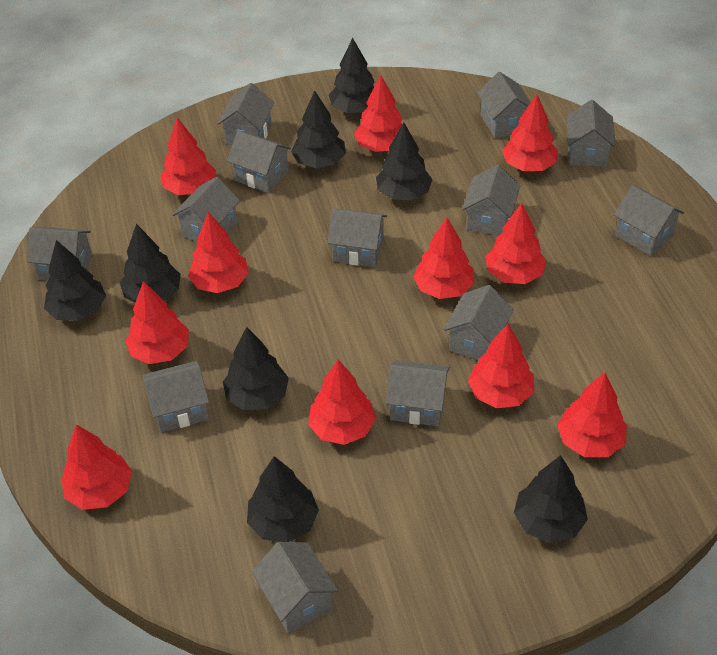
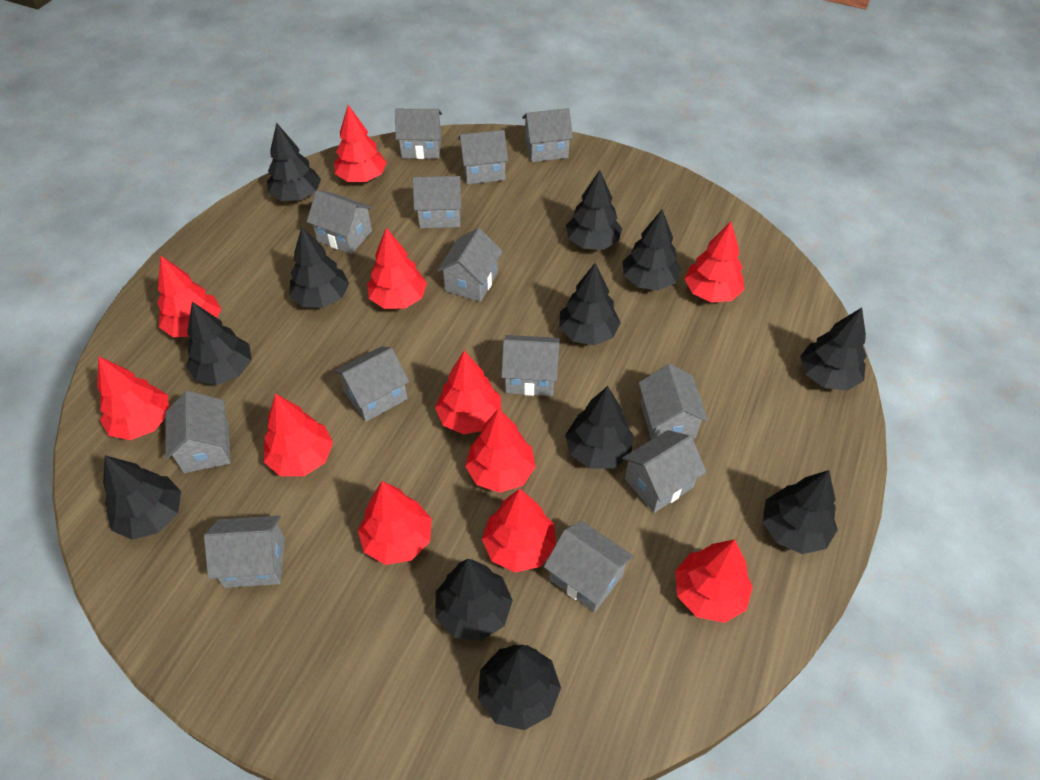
black tree: [44,240,106,321] [120,224,181,302] [223,327,289,410] [247,456,319,542] [291,91,346,168] [329,38,375,113] [376,122,433,200] [514,455,588,543] = 8 -> [103,455,181,540] [186,302,252,385] [267,122,321,201] [289,227,349,308] [435,559,513,641] [478,644,561,730] [559,263,621,345] [565,386,634,469] [566,170,622,250] [623,209,681,291] [762,470,838,554] [800,308,867,391] = 12

